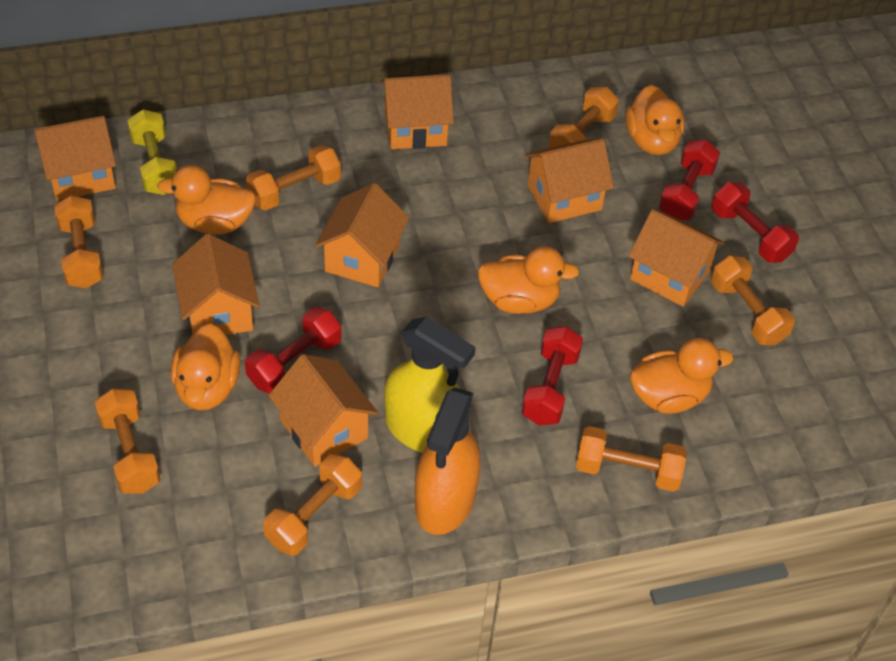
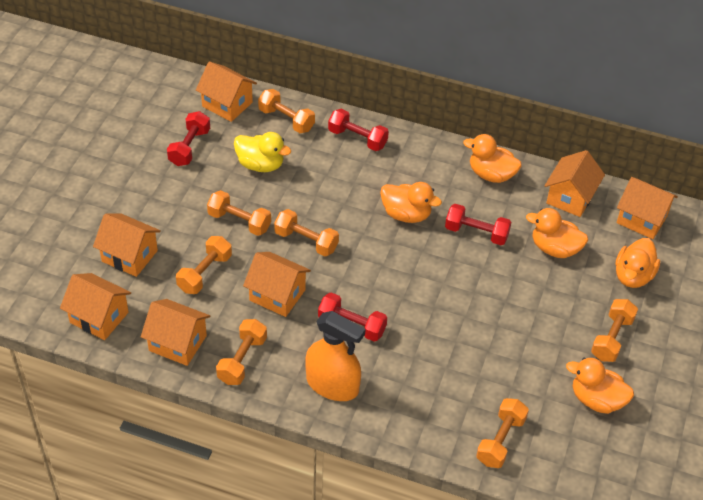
yellow duck: none = 0 -> [234,132,291,172] = 1
yellow dumbbell: [127,109,177,195] = 1 -> none = 0
yellow spray bottle: [384,316,476,453] = 1 -> none = 0

